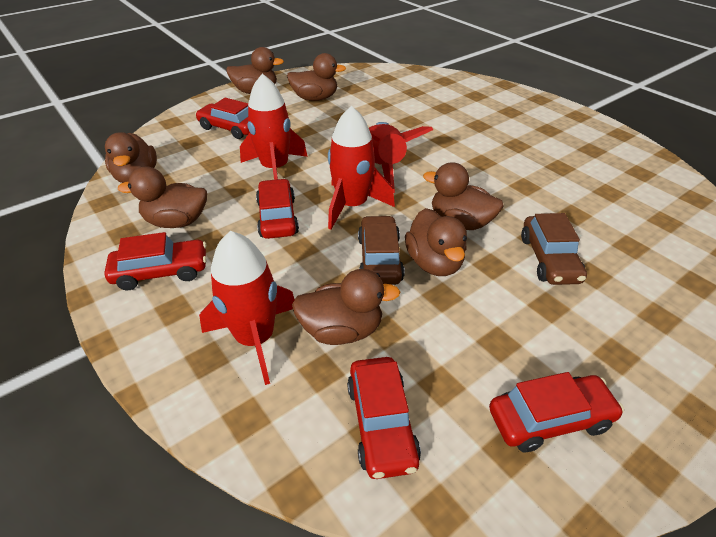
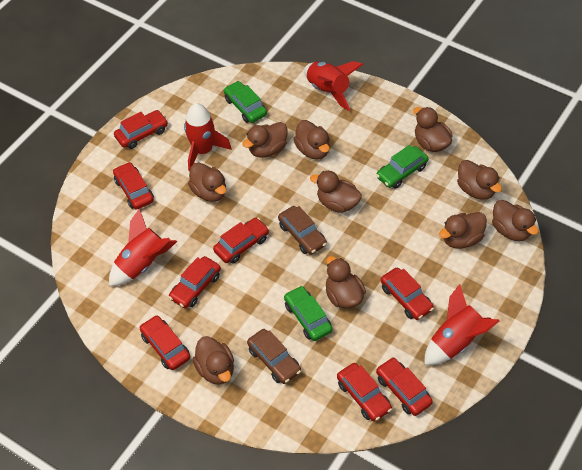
brown duck: [105,132,157,183] [118,166,207,228] [226,47,284,94] [287,53,346,101] [292,269,400,345] [405,208,467,276] [423,162,503,230] = 7 -> [188,162,226,202] [193,336,234,385] [242,122,287,158] [294,120,330,159] [310,171,362,213] [326,256,366,308] [414,107,453,152] [439,212,487,249] [457,160,502,200] [492,200,539,241] = 10
green car: none = 0 -> [224,81,267,123] [284,285,332,341] [376,145,428,189] = 3
red car: [104,232,207,290] [195,98,250,139] [256,179,299,239] [347,357,421,479] [489,372,624,452] = 5 -> [113,162,154,210] [114,110,168,149] [140,315,190,370] [169,256,221,308] [213,218,269,263] [337,363,392,422] [376,357,433,416] [381,268,434,320] = 8

